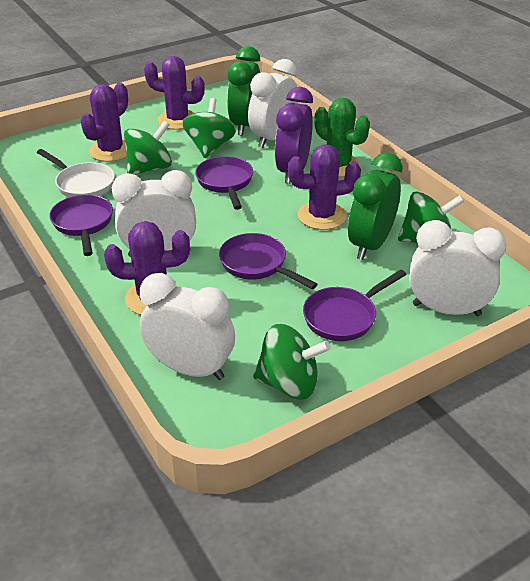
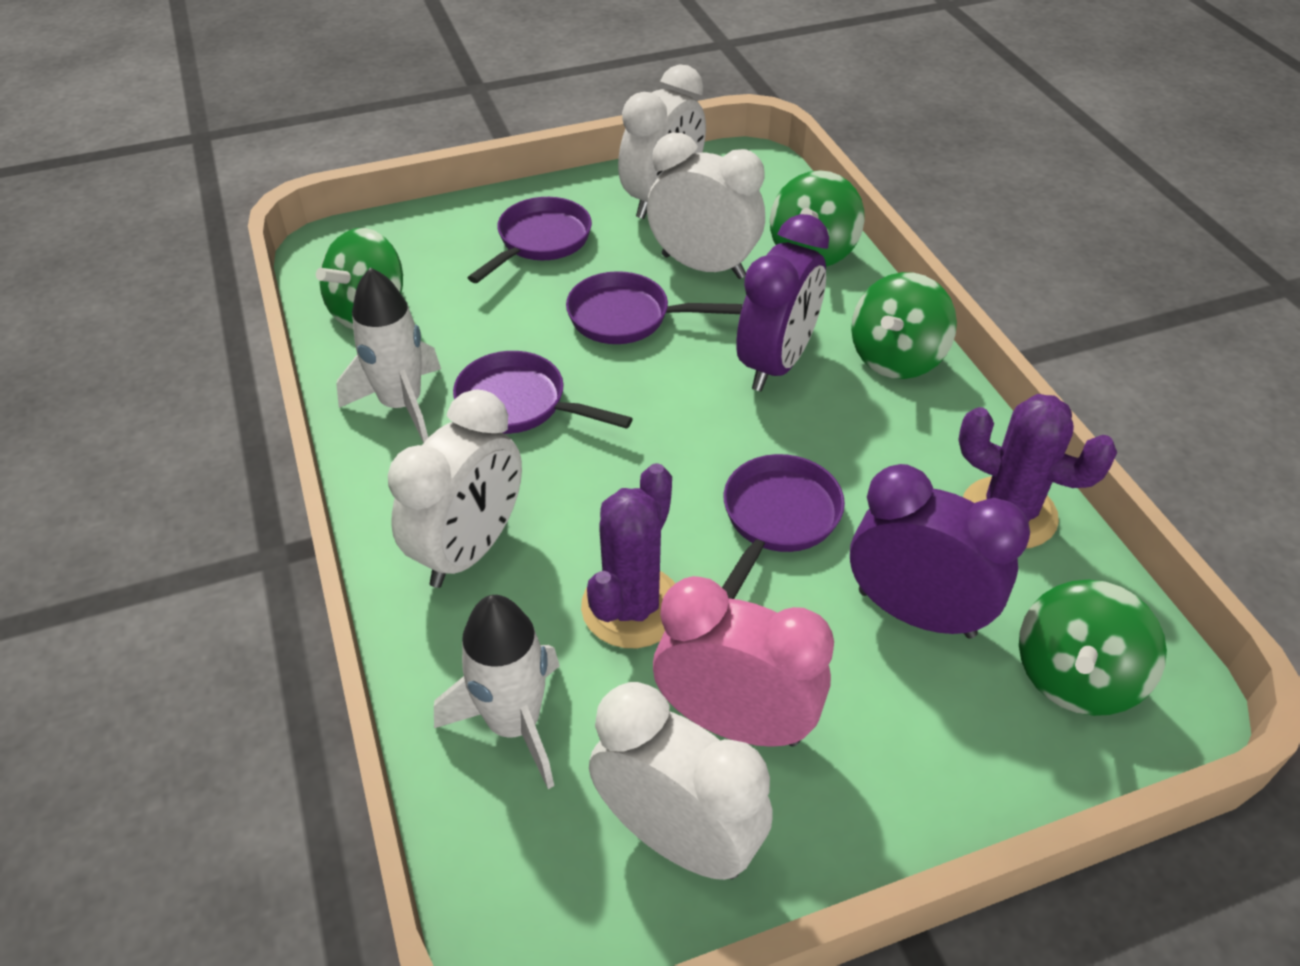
green cactus: [314,98,370,177] = 1 -> none = 0
green clock: [227,46,260,136] [348,152,403,260] = 2 -> none = 0
pink clock: none = 0 -> [653,576,834,747] = 1
purple cactus: [80,83,128,162] [104,221,190,315] [144,56,205,130] [288,144,361,230] = 4 -> [581,463,675,648] [958,394,1117,549] = 2
purple clock: [275,87,313,184] = 1 -> [736,214,829,391] [850,464,1030,639] = 2
white pan: [37,149,115,197] = 1 -> none = 0
white rocket: none = 0 -> [336,268,441,443] [434,595,560,789] = 2

